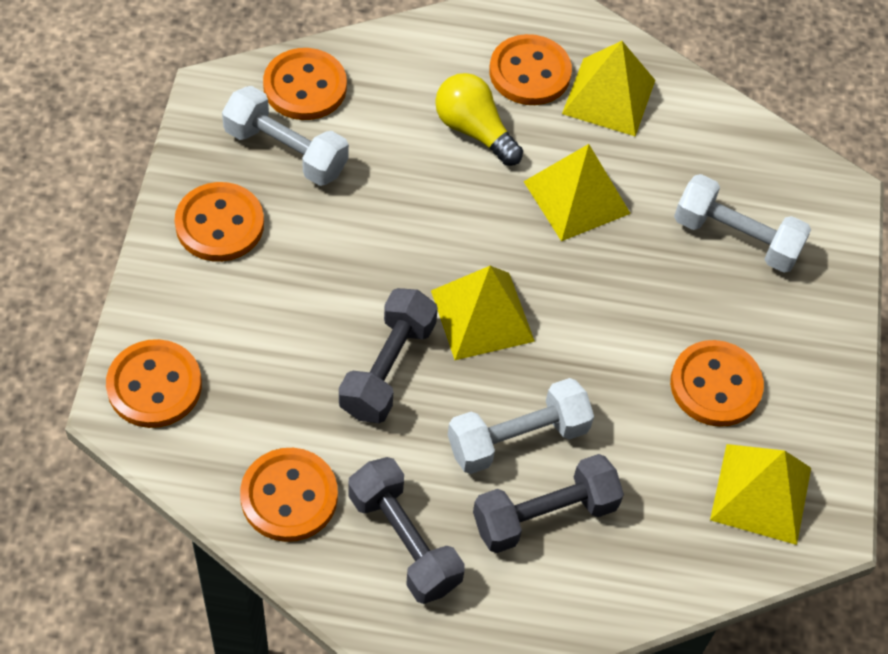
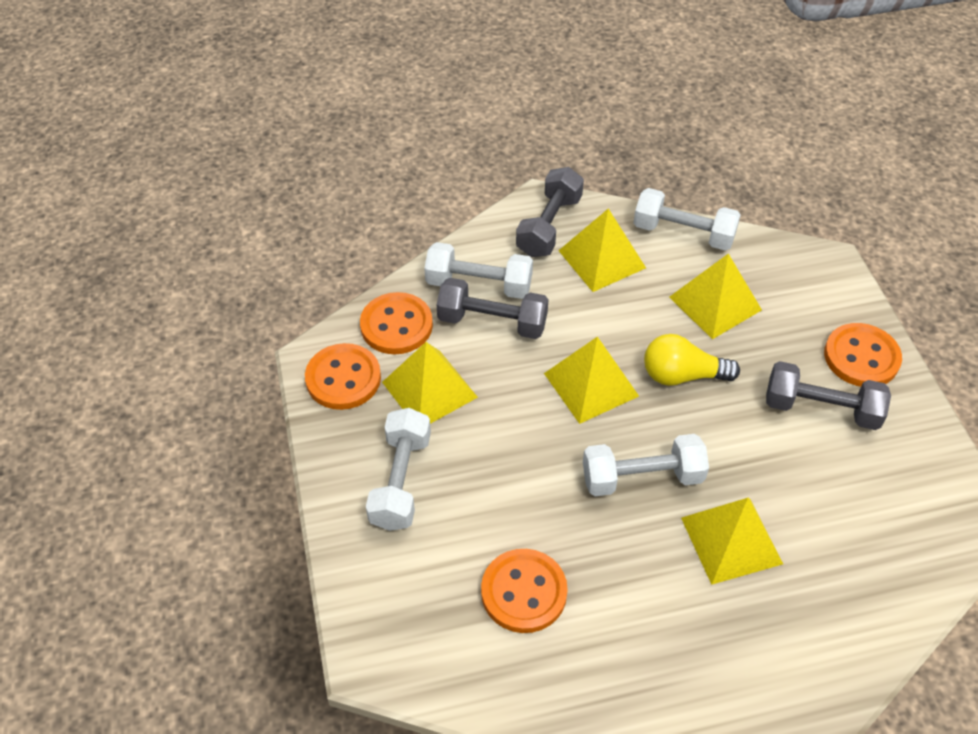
orange button: [106,339,202,428] [175,182,264,262] [240,448,338,542] [263,48,347,120] [489,34,572,105] [670,340,764,427] = 6 -> [305,343,381,410] [360,292,433,354] [481,549,568,633] [824,323,902,387] = 4
white dumbbell: [222,86,349,186] [448,378,594,474] [674,174,811,273] = 3 -> [366,408,431,531] [424,242,533,299] [583,434,709,496] [633,188,741,251] = 4
yellow pyramid: [431,266,535,360] [523,144,631,241] [562,41,655,136] [710,444,811,545] = 4 -> [382,342,478,424] [544,336,639,424] [558,209,646,292] [669,254,762,339] [681,498,783,585] = 5

